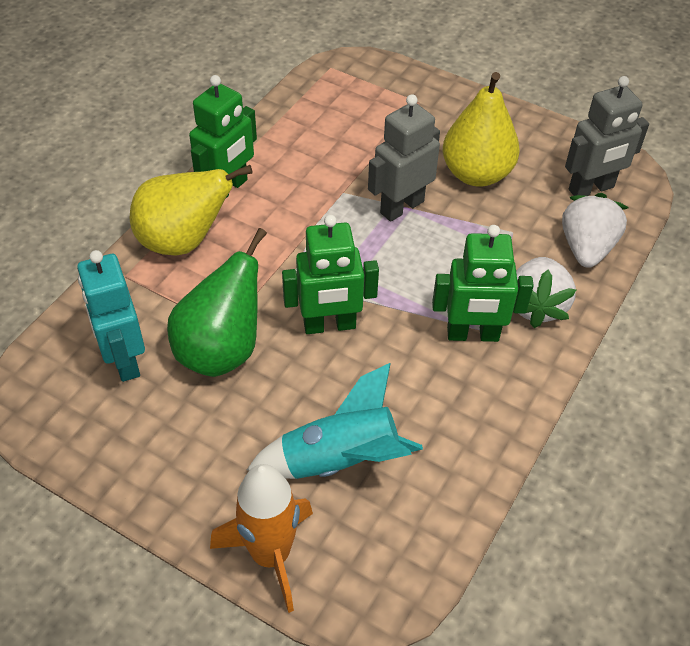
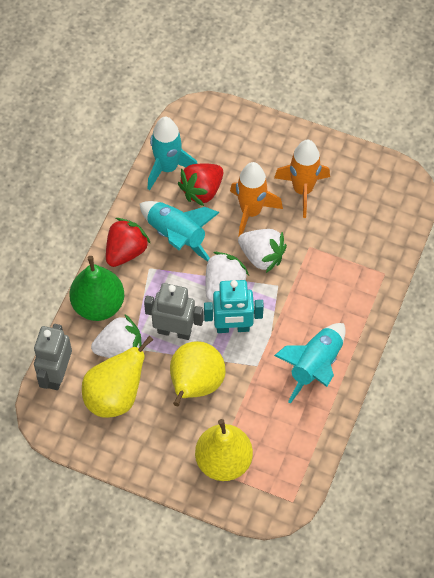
green robot: [189,75,257,198] [282,215,379,334] [432,225,534,342] = 3 -> none = 0
orange rocket: [210,464,313,613] = 1 -> [230,162,283,238] [274,140,330,218] = 2
red strawberry: none = 0 -> [106,218,151,267] [178,163,223,206] = 2
turquoise rocket: [247,363,423,479] = 1 -> [140,201,220,262] [147,117,198,190] [274,323,346,404] = 3
white strawberry: [516,257,576,328] [562,193,629,268] = 2 -> [91,315,142,358] [205,252,249,301] [238,229,287,273] = 3
yellow pear: [130,165,253,256] [443,72,520,187] = 2 -> [82,335,154,418] [170,341,226,406] [195,419,253,481] = 3

